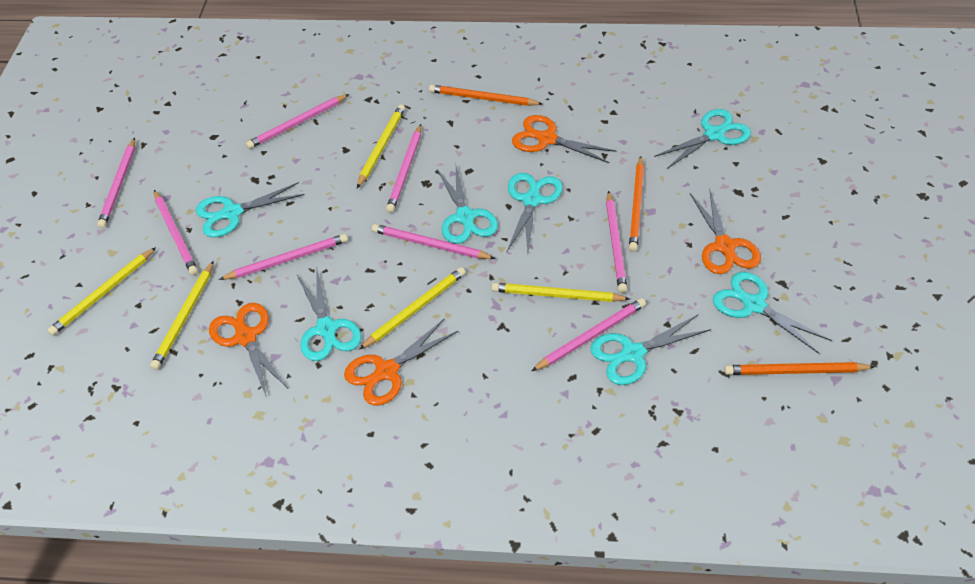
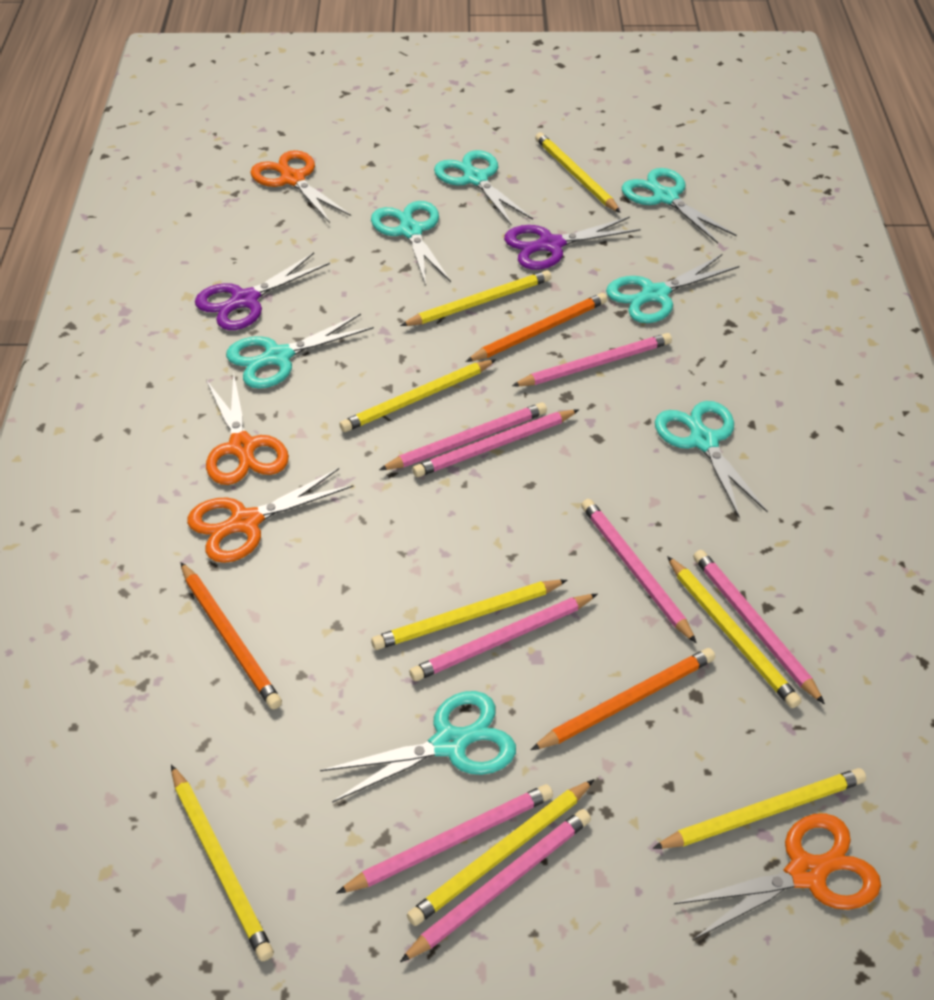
purple scissors: none = 0 -> [195,252,330,330] [504,217,641,270] = 2
yellow pencil: [48,247,156,336] [150,261,214,370] [357,104,405,188] [359,267,466,350] [492,283,630,302] = 5 -> [171,765,274,961] [339,359,496,432] [371,580,567,650] [400,270,551,326] [407,779,594,926] [535,132,621,213] [653,768,866,849] [667,556,801,708] = 8

